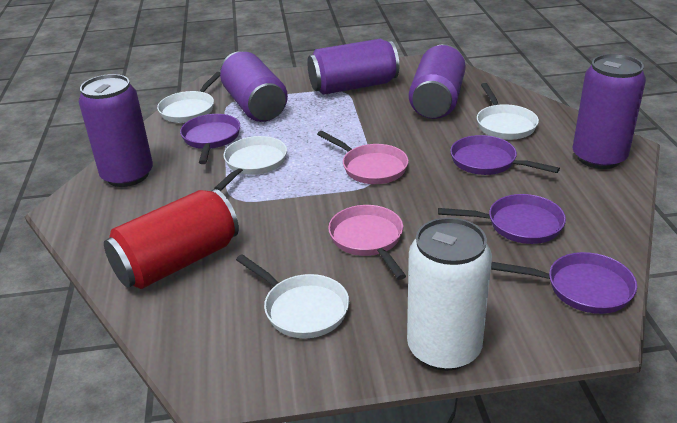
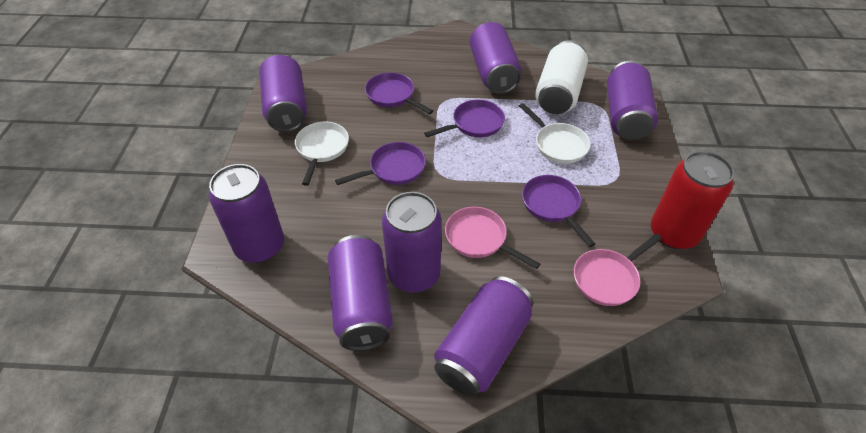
purple can: [79,74,153,187] [220,51,288,122] [307,39,399,95] [409,44,466,119] [573,54,646,169] = 5 -> [209,164,284,263] [259,55,307,132] [328,235,393,351] [382,192,442,292] [434,276,533,396] [470,22,522,94] [607,61,658,140] = 7
white pan: [157,72,220,123] [214,136,287,191] [236,254,349,338] [477,83,539,140] = 4 -> [295,122,349,186] [519,103,590,164] = 2

